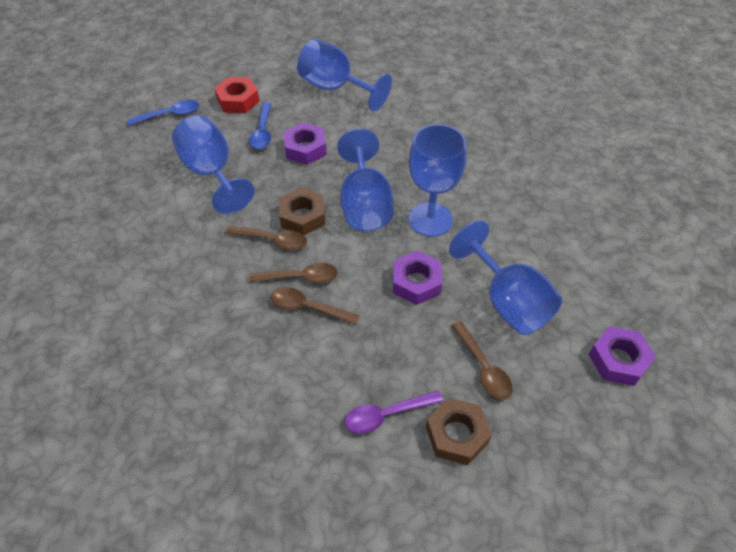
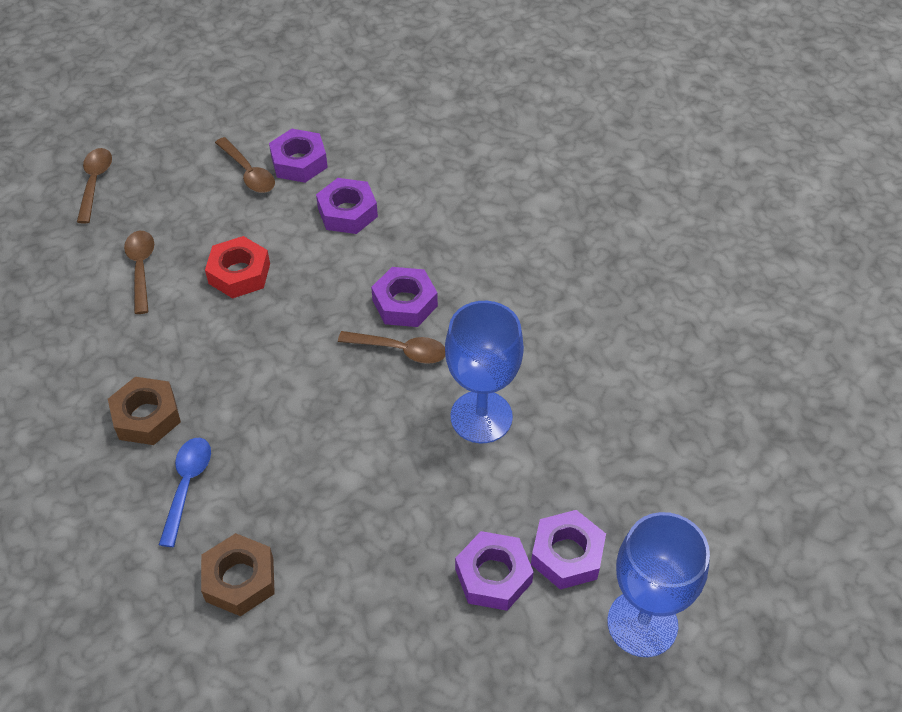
blue goblet: [172,115,255,214] [297,39,392,112] [337,129,394,231] [408,124,466,237] [449,221,562,335] = 5 -> [445,301,524,443] [607,512,710,657] = 2
blue spoon: [127,100,199,125] [249,102,271,149] = 2 -> [159,438,211,547] = 1
purple nut: [283,122,327,165] [393,250,442,305] [589,326,656,386] = 3 -> [269,129,328,183] [316,178,378,234] [371,267,438,327] [455,531,534,611] [531,510,606,590] = 5
purple spoon: [345,391,443,433] = 1 -> none = 0

